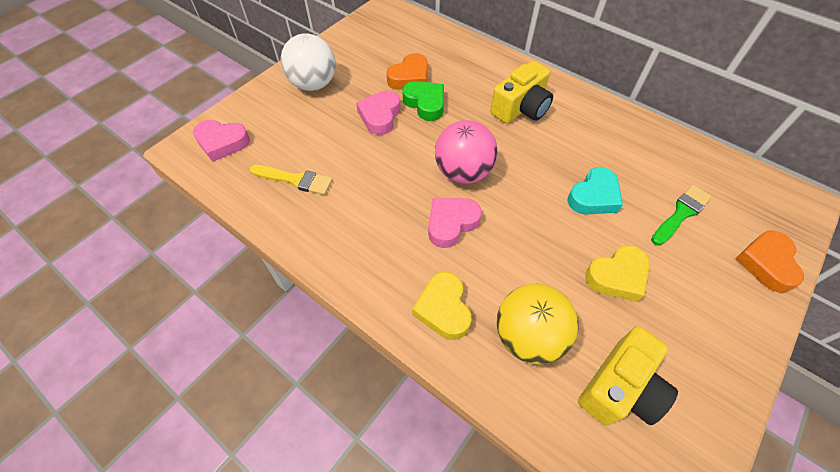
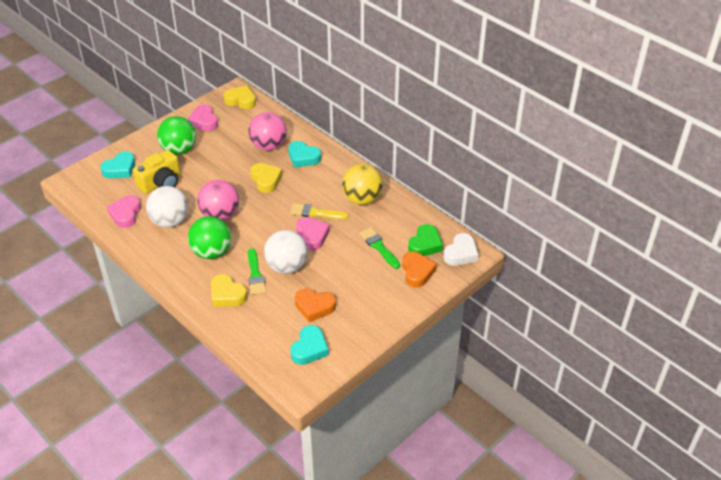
green ball: none = 0 -> [157,116,196,155] [188,216,231,259] = 2
green brush: [651,185,712,246] = 1 -> [248,248,266,295] [359,227,400,269] = 2
pink ball: [435,120,497,184] = 1 -> [197,180,239,221] [248,112,287,151] = 2
turquoise heart: [568,167,623,215] = 1 -> [100,151,135,178] [288,141,321,167] [290,325,329,365] = 3
white ball: [281,33,336,91] = 1 -> [146,186,188,227] [264,230,308,274] = 2
white heart: none = 0 -> [444,233,479,266] = 1
yellow camera: [490,61,553,123] [578,326,678,426] = 2 -> [133,150,180,194] = 1
yellow heart: [412,272,471,340] [585,245,650,302] = 2 -> [211,274,247,307] [223,85,256,109] [250,163,282,193] = 3

